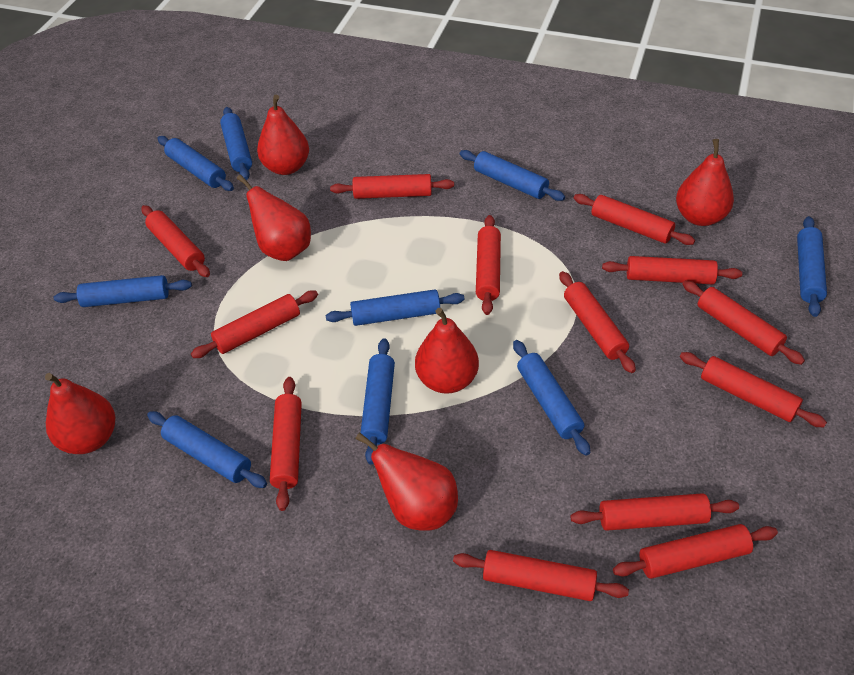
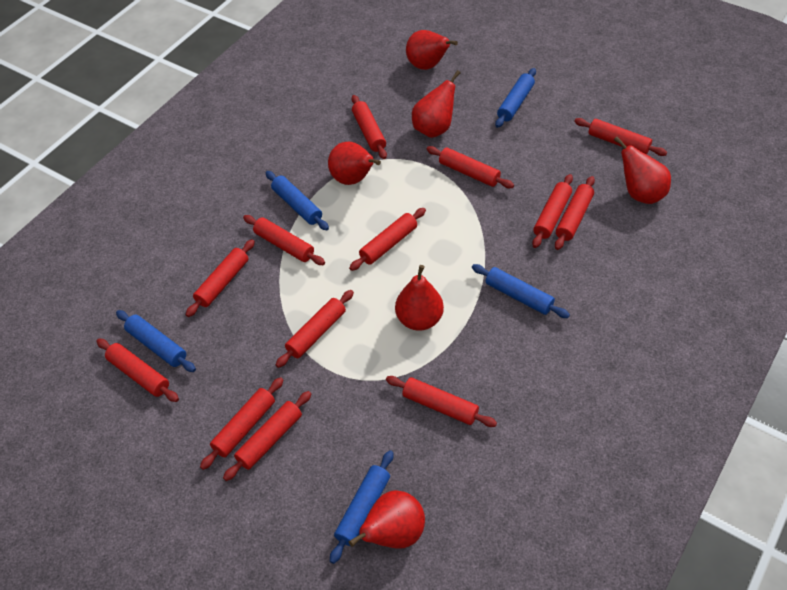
blue rolling pin: [54,275,192,307] [147,411,267,488] [158,136,234,191] [220,107,252,180] [326,289,465,326] [361,338,395,464] [460,150,565,201] [513,340,590,456] [797,216,827,317] = 9 -> [116,310,196,372] [266,171,329,230] [330,450,393,564] [472,264,570,318] [495,68,536,128] = 5

